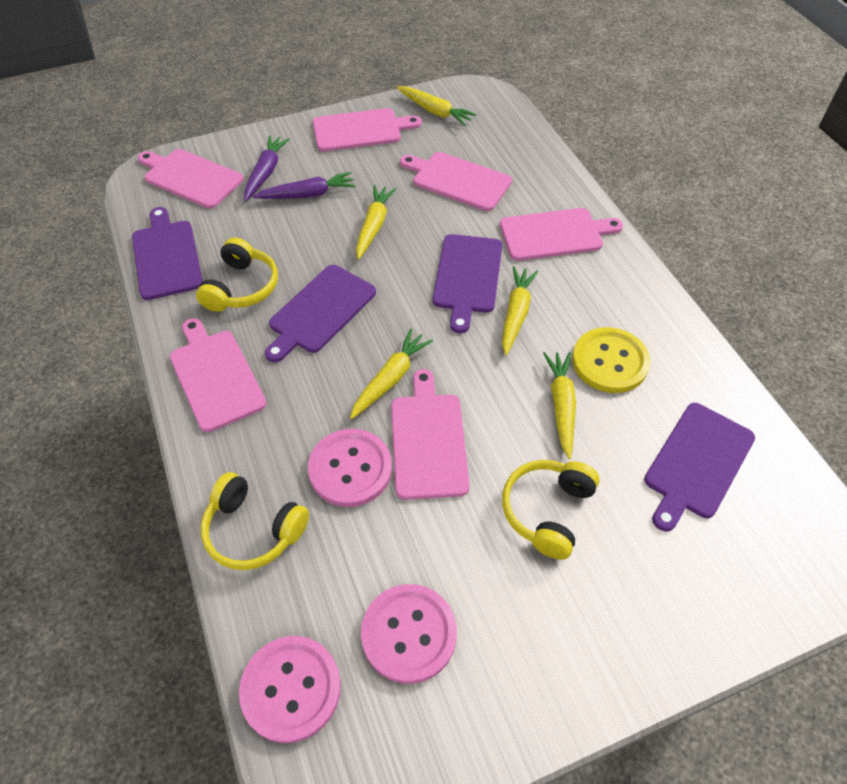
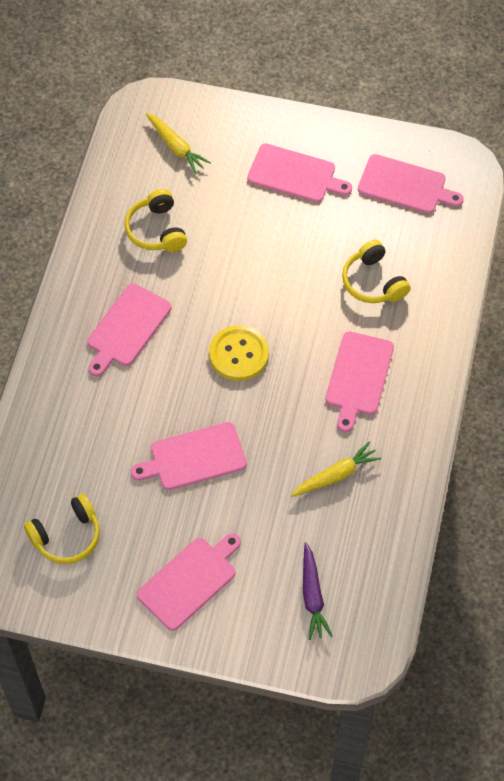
pink button: [239,636,341,743] [308,429,392,507] [361,584,457,684] = 3 -> none = 0
purple carrot: [244,135,290,201] [253,172,356,199] = 2 -> [303,542,333,640] = 1
purple cutting board: [132,207,203,300] [265,265,376,362] [433,234,502,333] [644,403,755,531] = 4 -> none = 0
yellow carrot: [350,329,433,419] [356,185,396,260] [397,86,477,126] [502,266,538,355] [543,352,576,459] = 5 -> [146,113,211,174] [291,442,381,497] = 2

